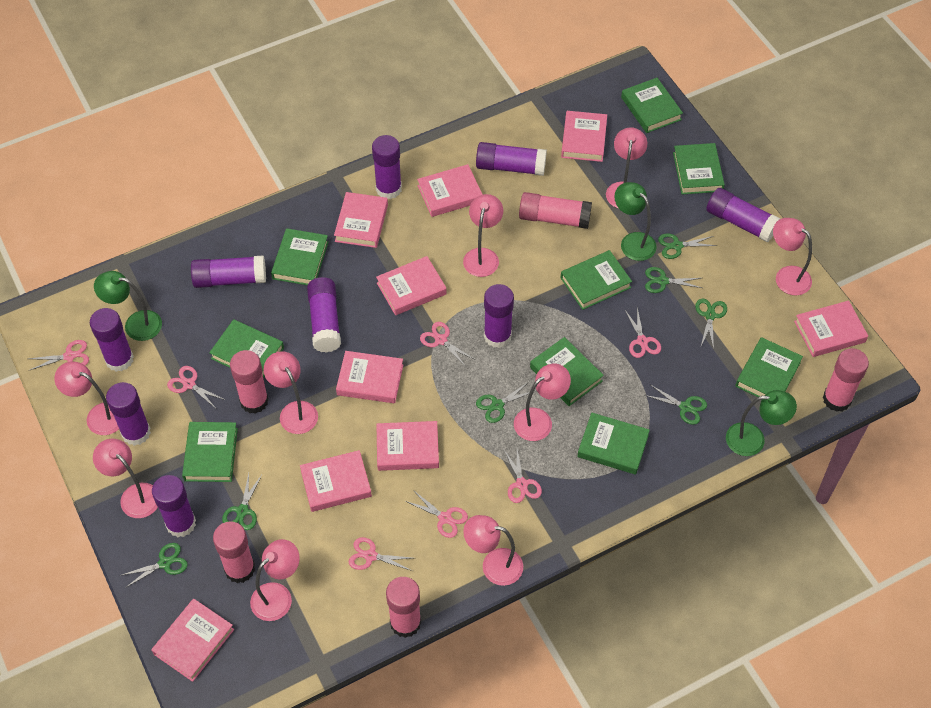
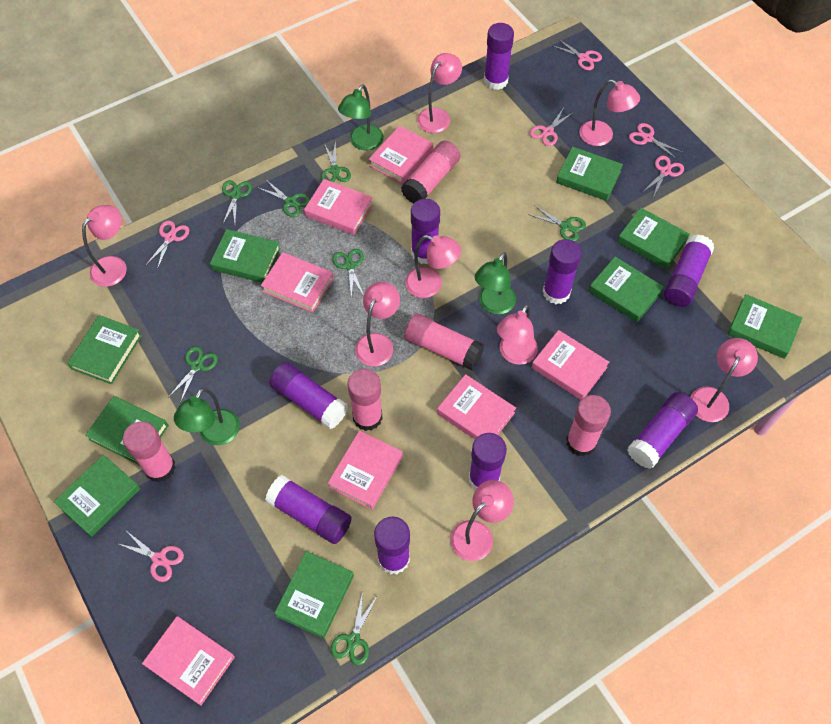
pink book: [151,599,234,682] [300,450,372,512] [334,192,388,248] [336,351,403,403] [376,256,447,315] [376,421,439,471] [417,164,483,217] [561,111,607,162] [794,301,868,357] = 9 -> [142,616,235,706] [261,252,334,313] [304,179,373,235] [328,430,403,510] [369,126,433,184] [437,374,516,439] [531,330,609,400] = 7
pink lamp: [54,362,119,435] [93,439,158,518] [250,539,300,621] [264,351,318,434] [463,194,503,277] [463,515,523,586] [514,364,571,441] [606,127,647,208] [773,218,812,296] = 9 -> [82,205,127,287] [355,282,400,366] [405,235,461,298] [417,53,462,133] [450,480,514,561] [497,304,538,365] [579,80,640,146] [690,338,758,422] = 8
pink scissors: [29,340,89,370] [167,366,225,408] [349,537,413,571] [405,490,468,538] [420,322,474,367] [504,449,542,503] [624,308,661,358] = 7 -> [119,532,184,582] [145,221,189,270] [530,108,574,146] [551,39,602,70] [629,123,682,159] [643,156,684,198] = 6

